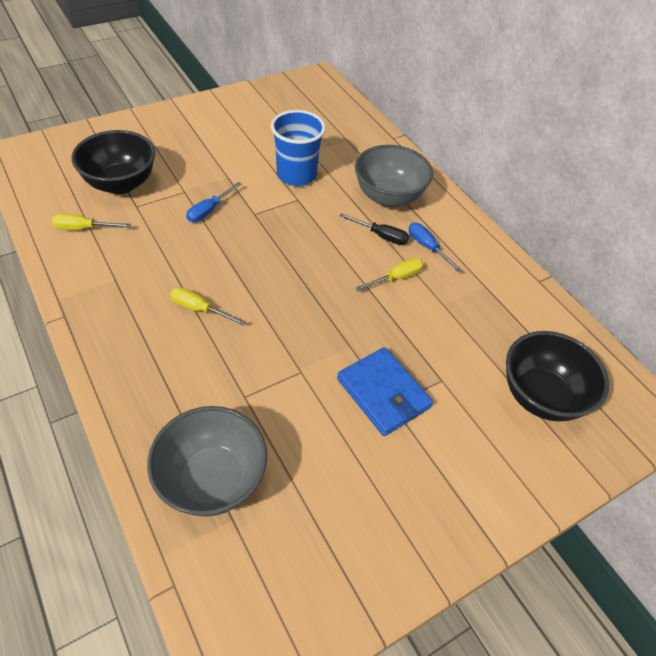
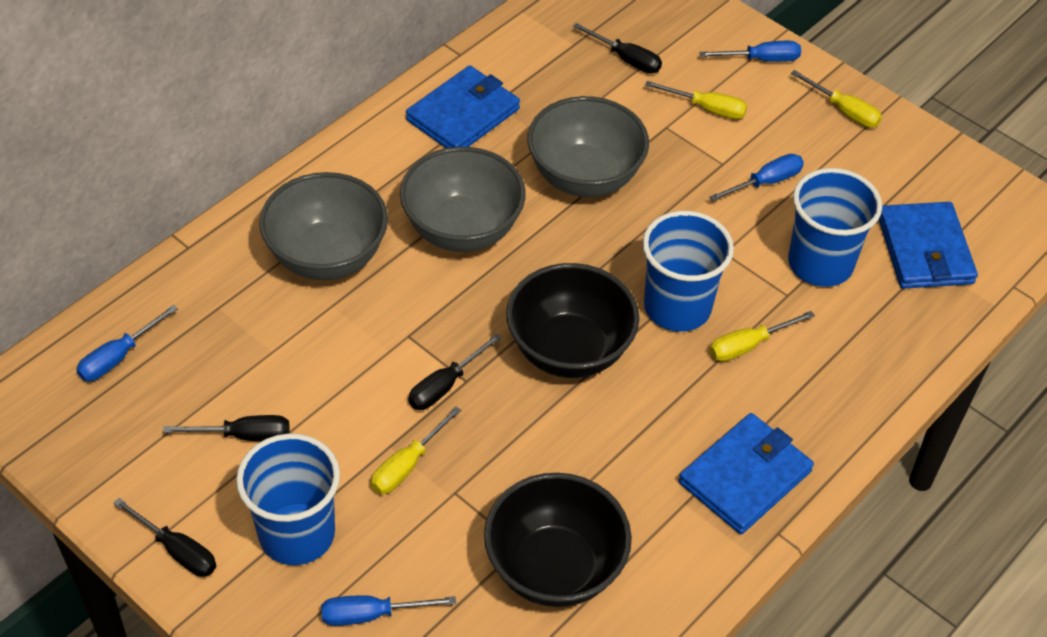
black screwdriver: [340,213,409,245] = 1 -> [113,498,216,577] [163,415,289,441] [408,333,501,410] [573,23,662,73] = 4
blue cup: [271,110,326,186] = 1 -> [236,433,340,565] [642,211,734,332] [788,168,882,287] = 3
blue screwdriver: [186,182,242,222] [409,223,463,272] = 2 -> [76,305,178,381] [321,595,456,626] [699,41,801,62] [709,154,804,201] = 4
blue wallet: [337,347,433,436] = 1 -> [406,65,520,148] [679,413,814,534] [879,202,978,289] = 3
grey bowl: [147,406,267,517] [355,145,433,207] = 2 -> [259,172,388,280] [400,147,526,252] [527,96,649,197] = 3
yellow screwdriver: [52,214,131,230] [170,287,246,326] [355,258,424,291] = 3 -> [371,406,461,494] [645,81,747,119] [710,311,815,361] [791,70,882,127] = 4

